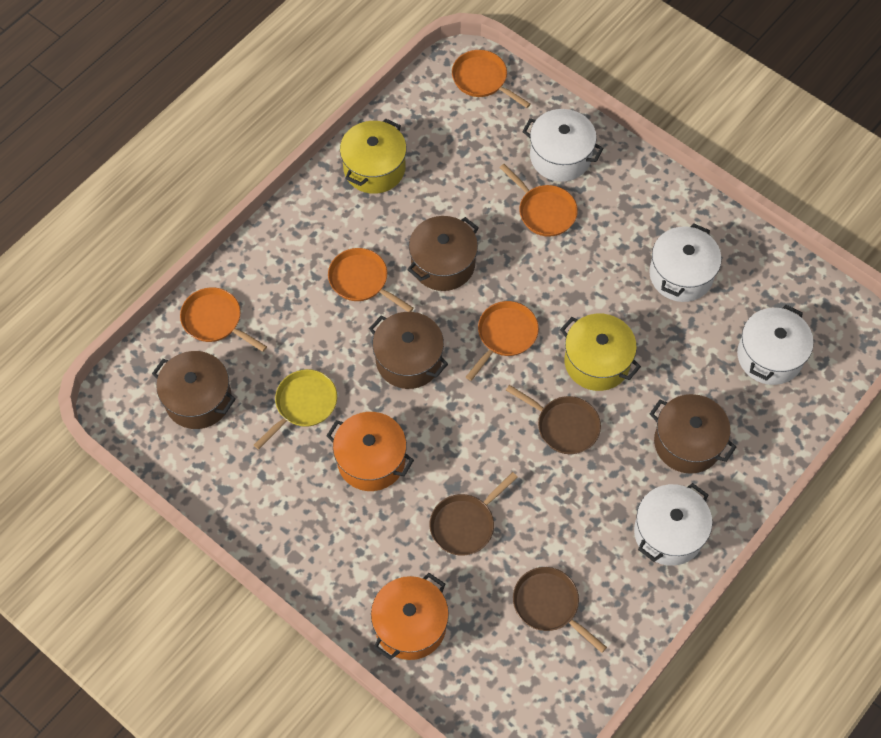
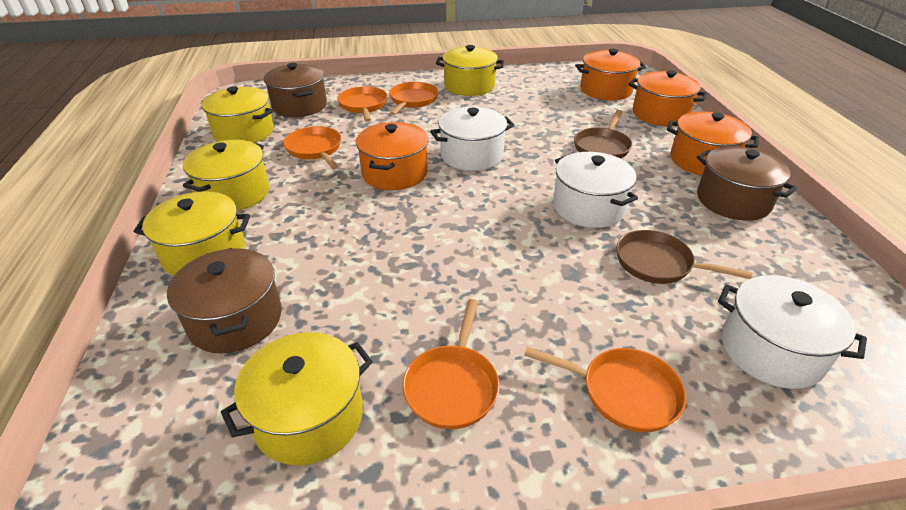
brown pan: [429,472,518,556] [506,385,601,454] [513,567,607,653] = 3 -> [574,110,632,159] [616,230,752,284] = 2
brown pot: [152,351,236,429] [369,312,448,389] [408,216,478,291] [650,394,736,473] = 4 -> [167,248,282,354] [264,63,327,117] [697,146,798,221] = 3
orange pot: [326,412,414,491] [371,573,449,660] = 2 -> [356,122,428,190] [575,49,646,100] [628,70,707,126] [667,111,759,175] = 4
white pot: [522,109,604,182] [634,483,712,566] [649,223,722,302] [737,305,814,385] = 4 -> [430,107,514,171] [553,152,638,228] [718,275,867,389] = 3
yellow pan: [254,369,337,449] = 1 -> none = 0
yellow pot: [340,119,407,194] [560,314,641,391] = 2 -> [134,191,250,276] [183,140,269,211] [202,86,274,143] [221,332,373,465] [436,45,504,96] = 5

